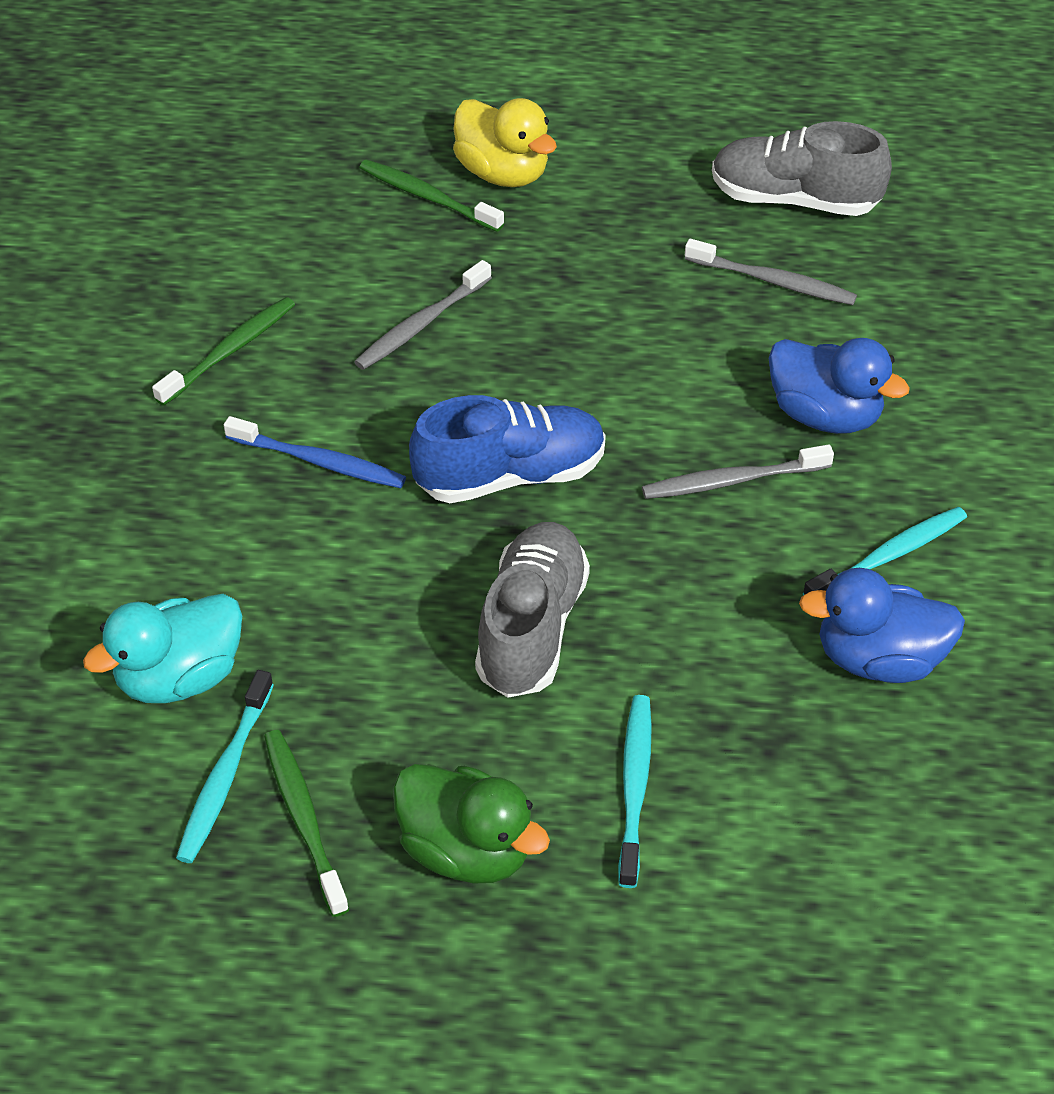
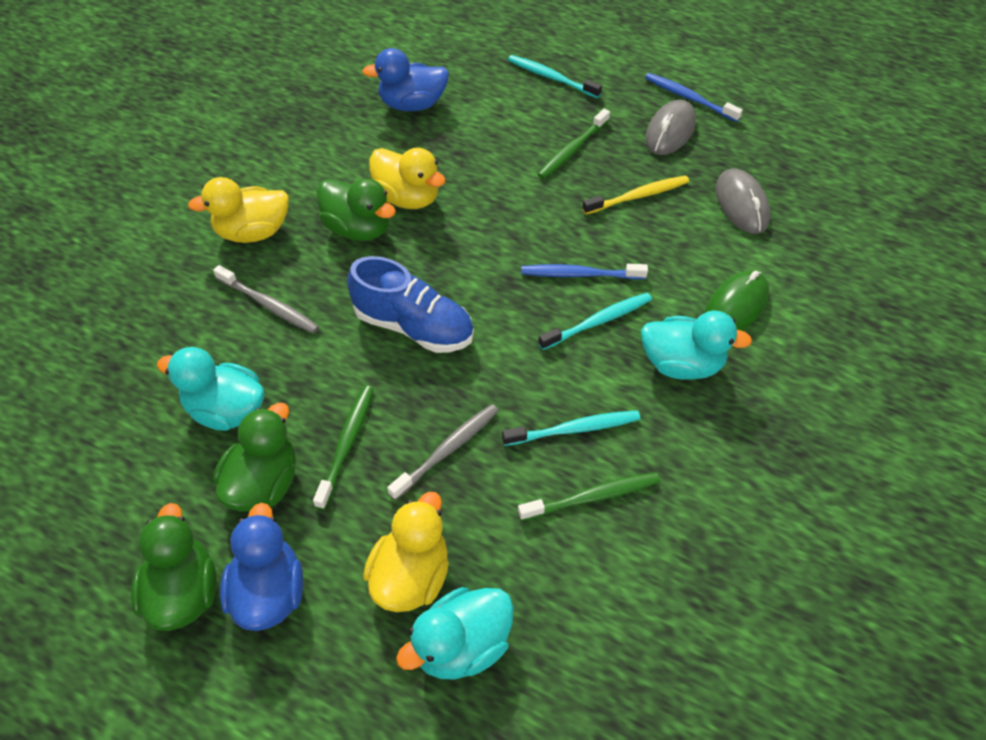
blue toothbrush: [224,416,406,488] = 1 -> [521,264,648,280] [645,73,743,122] = 2
green duck: [393,764,550,884] = 1 -> [131,503,217,631] [213,403,296,512] [317,178,396,241] = 3
green mouse: none = 0 -> [704,271,769,331] = 1
grey mouse: none = 0 -> [645,100,696,155] [716,169,770,234] = 2
grey shoe: [475,522,590,698] [712,121,892,216] = 2 -> none = 0
grey toothbrush: [354,260,492,370] [642,444,834,499] [685,239,857,305] = 3 -> [213,265,319,334] [387,404,499,500] = 2
turquoise duck: [83,594,242,703] = 1 -> [157,347,264,431] [396,587,514,679] [641,311,752,380] = 3
yellow duck: [453,98,557,187] = 1 -> [188,177,289,243] [363,492,449,612] [369,148,446,209] = 3
yellow toothbrush: none = 0 -> [582,175,689,215] = 1

